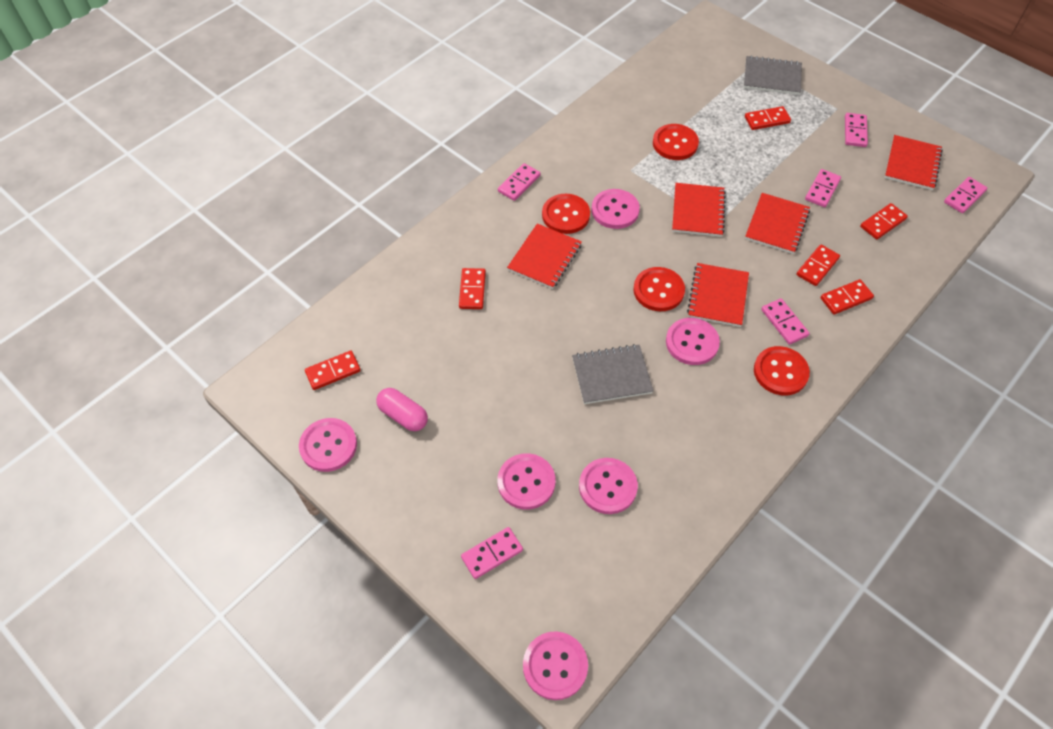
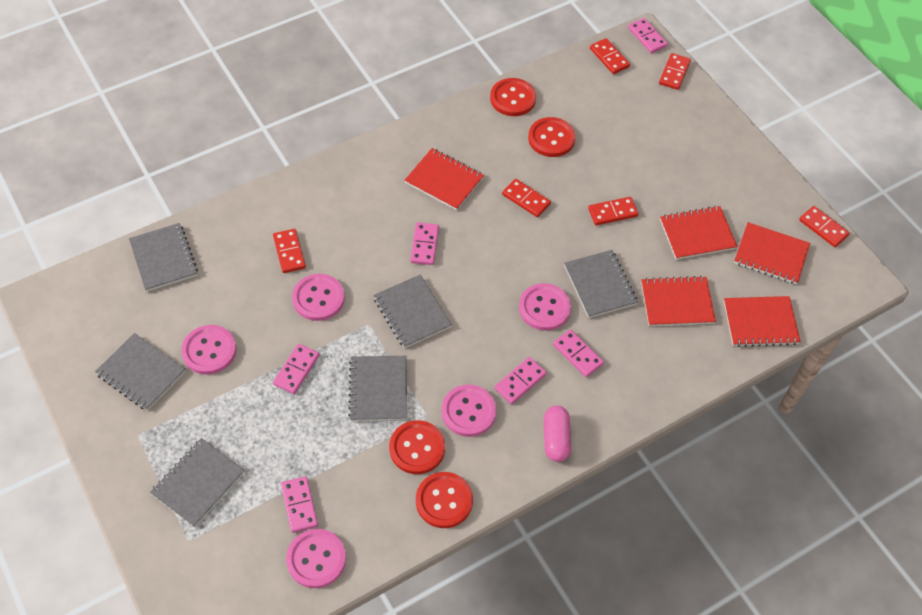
grey notebook: [572,344,653,404] [744,55,802,95] = 2 -> [95,333,186,411] [129,223,198,292] [150,438,245,527] [348,356,407,421] [373,274,452,348] [564,250,638,318] = 6
pink button: [299,418,357,472] [497,453,556,510] [523,631,588,700] [579,458,638,514] [591,189,640,229] [666,318,720,365] = 6 -> [181,325,236,375] [286,529,346,588] [292,274,345,321] [442,385,497,437] [519,283,571,331] = 5

